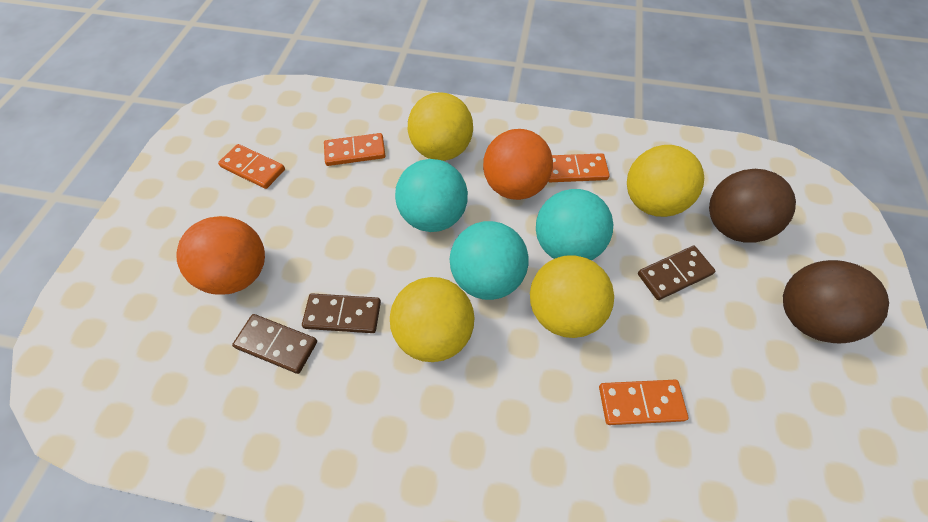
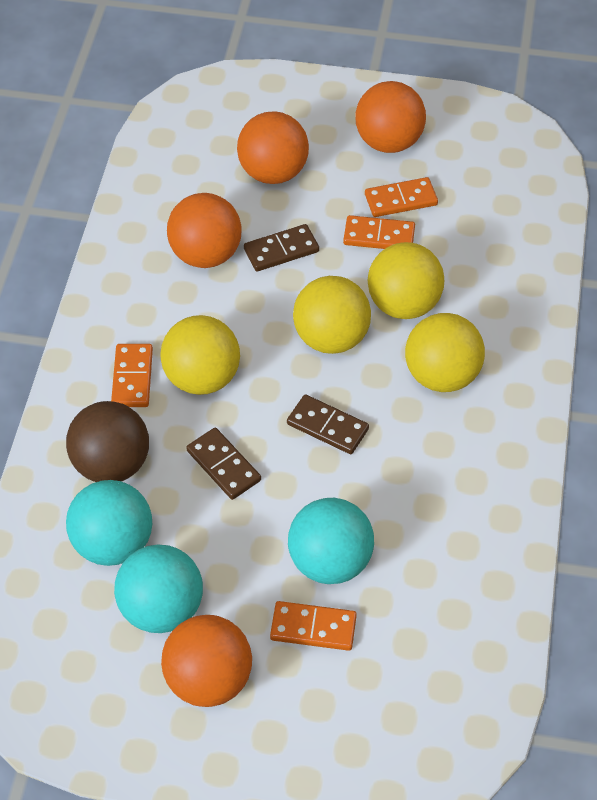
brown ball: [709,169,796,242] [783,260,889,343] = 2 -> [66,401,149,482] = 1
orange ball: [176,216,265,295] [483,129,553,200] = 2 -> [161,615,252,707] [167,193,242,268] [237,111,309,184] [356,81,426,153] = 4

